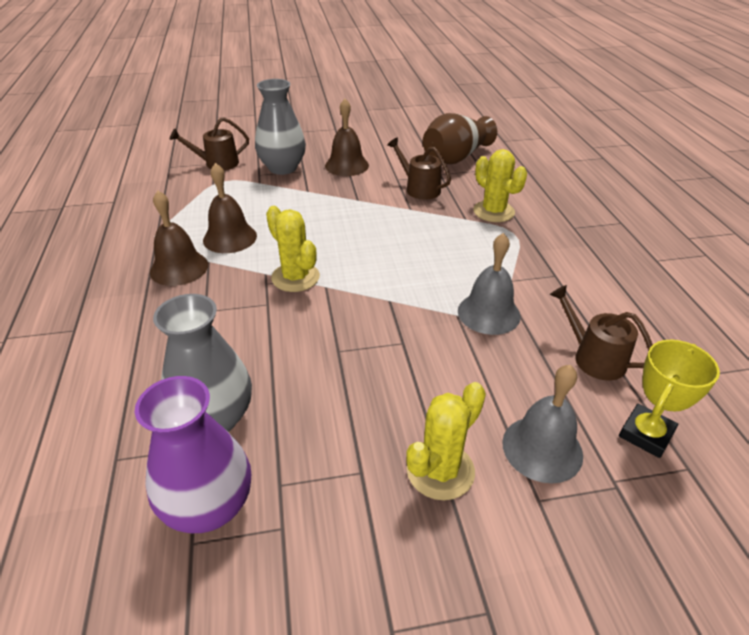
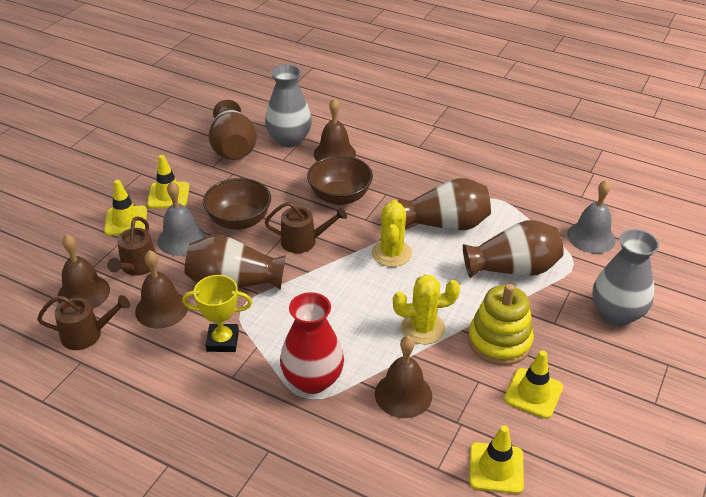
brown bell: [150,191,208,286] [203,163,257,253] [325,99,369,176] = 3 -> [58,234,110,309] [135,250,188,329] [314,98,356,161] [375,336,432,418] = 4
brown bowl: none = 0 -> [203,178,271,230] [307,156,373,205] = 2
brown vase: [423,113,497,164] = 1 -> [185,235,286,290] [209,100,257,160] [398,178,491,230] [463,220,564,278] = 4
purple vase: [135,376,251,533] = 1 -> none = 0
red vase: none = 0 -> [280,292,344,394] = 1
yellow cactus: [266,206,320,292] [406,382,486,500] [473,149,527,222] = 3 -> [371,200,412,267] [393,274,460,344] = 2
yellow stacking toy: none = 0 -> [468,284,534,365] = 1
yellow traffic cone: none = 0 -> [104,180,147,236] [147,155,190,208] [469,425,524,494] [504,350,563,419] = 4

